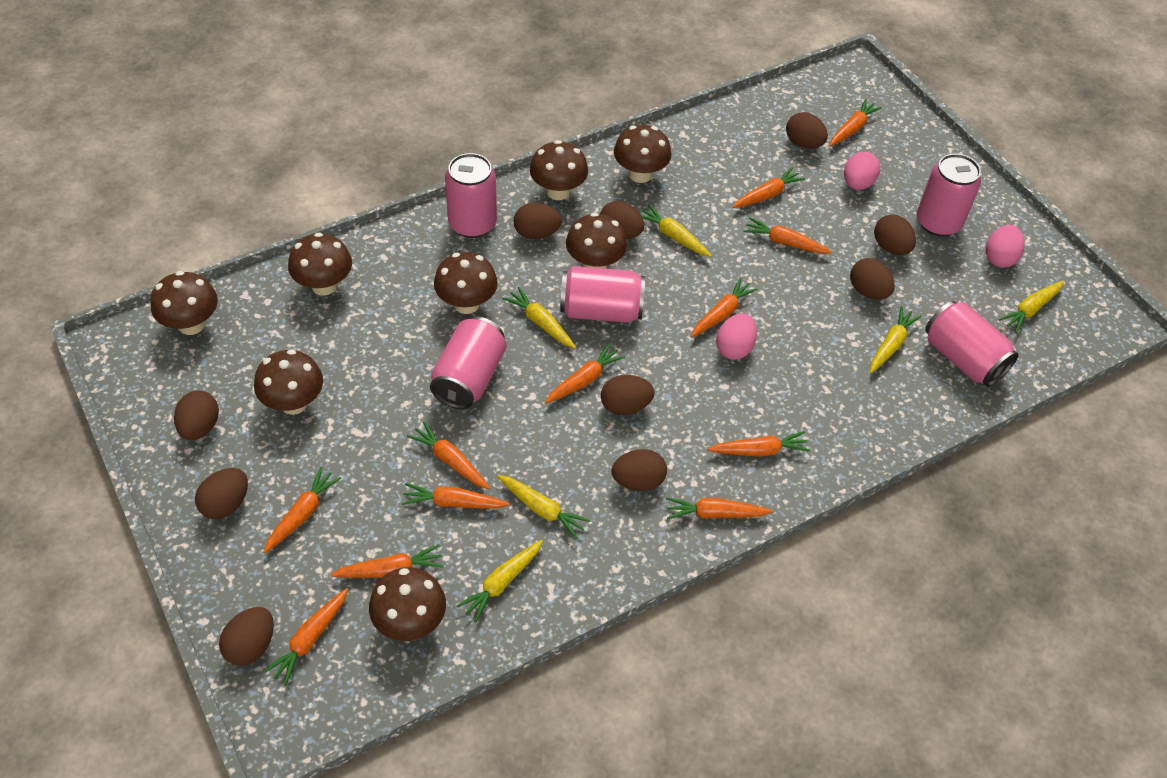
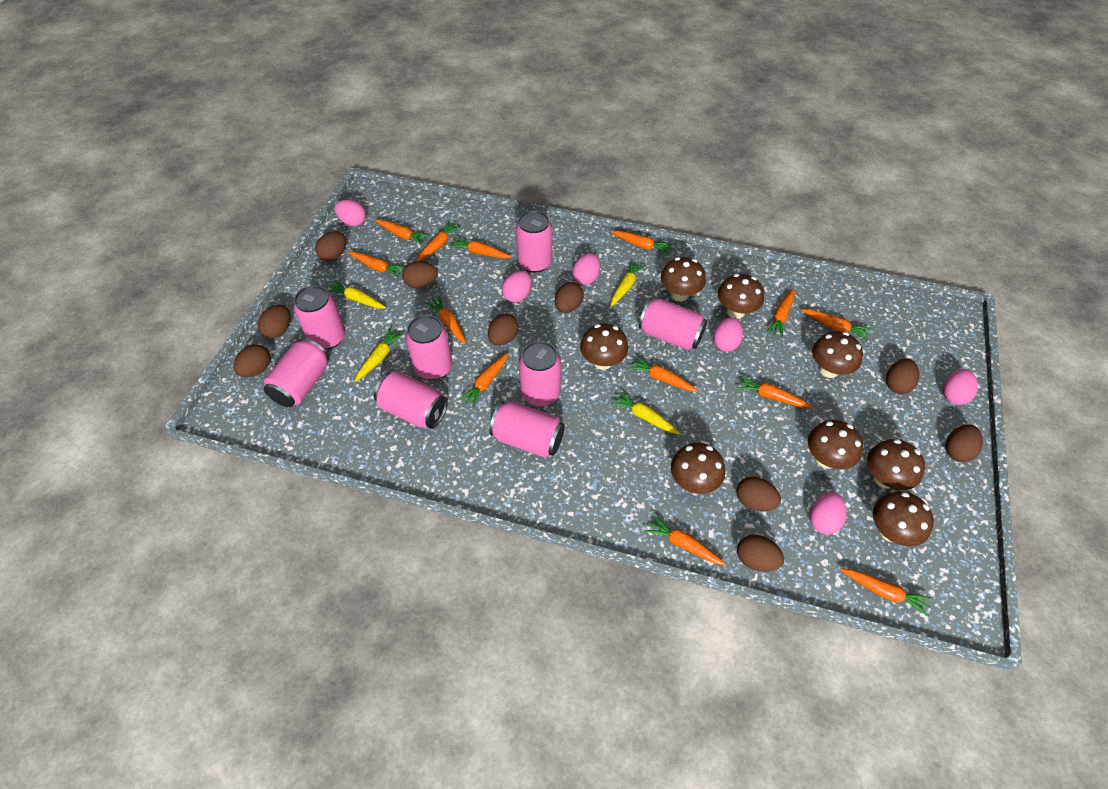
orange carrot: [263,467,341,553] [264,588,348,686] [330,545,444,578] [401,483,510,508] [407,421,490,489] [545,343,626,404] [666,497,773,520] [691,278,758,337] [707,431,810,457] [733,167,806,208] [743,217,832,254] [830,99,882,146] = 12 -> [348,252,405,278] [375,219,430,245] [417,221,461,261] [426,296,466,344] [449,237,511,258] [459,353,508,407] [611,231,673,254] [628,356,699,392] [645,515,726,565] [736,376,812,407] [766,288,795,338] [801,309,872,340] [840,569,932,617] = 13
pink can: [430,317,506,409] [445,153,497,238] [560,266,645,323] [917,154,981,237] [925,301,1019,387] = 5 -> [264,338,329,407] [294,285,345,350] [374,371,448,429] [405,315,452,380] [489,402,565,458] [516,210,552,273] [519,341,561,406] [639,298,707,350] = 8
pink egg: [716,313,757,360] [844,152,880,190] [986,225,1025,268] = 3 -> [334,200,366,226] [502,271,531,302] [573,253,600,285] [713,317,743,352] [810,492,847,535] [943,369,978,405] = 6
yellow carrot: [457,540,543,622] [497,475,591,539] [503,287,576,349] [641,204,712,257] [870,306,922,373] [999,281,1064,333] = 6 -> [327,280,386,309] [355,328,404,382] [611,260,646,307] [611,391,681,435] = 4

